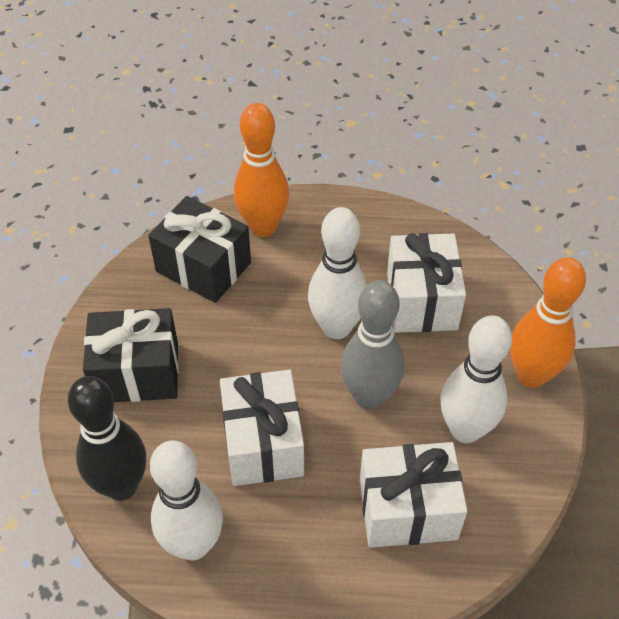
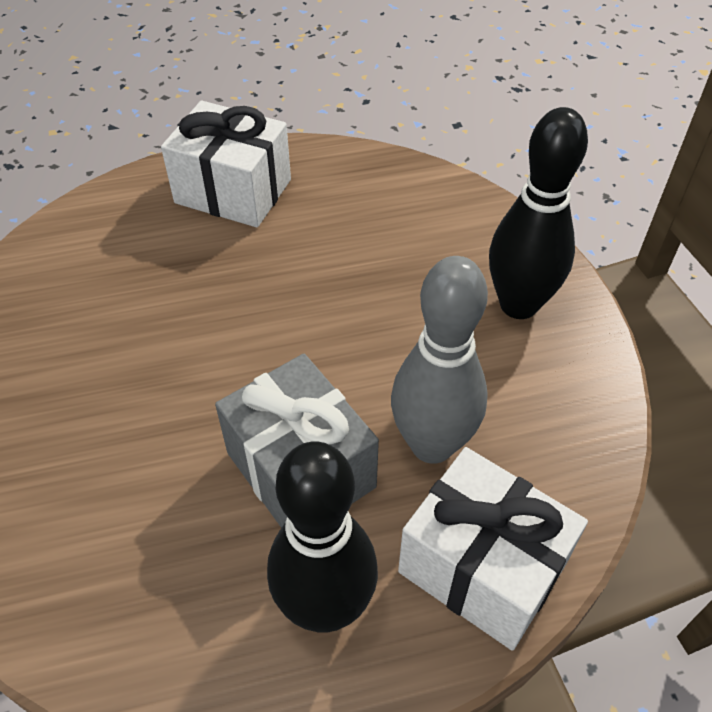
black bowling pin: [68,376,146,500] = 1 -> [267,442,378,632] [489,107,588,319] = 2
black gift: [83,308,179,402] [148,196,251,303] = 2 -> none = 0
grey gift: none = 0 -> [215,354,379,528] = 1
orange bowling pin: [234,103,289,237] [510,257,586,388] = 2 -> none = 0
white bowling pin: [150,440,223,561] [308,207,367,339] [440,316,512,443] = 3 -> none = 0
white gift: [220,370,304,486] [360,442,467,548] [387,233,466,333] = 3 -> [161,100,291,227] [398,447,588,651] = 2

